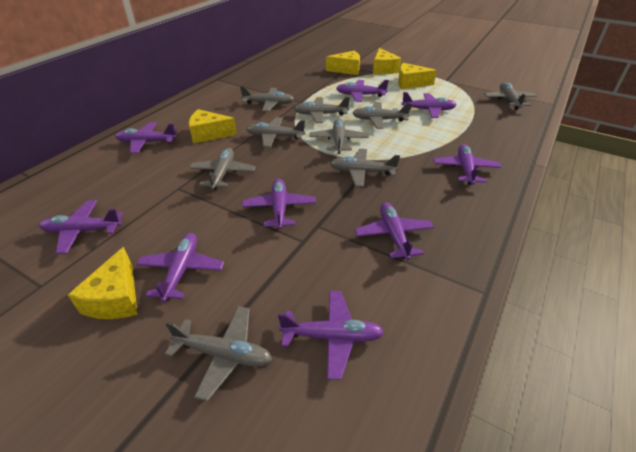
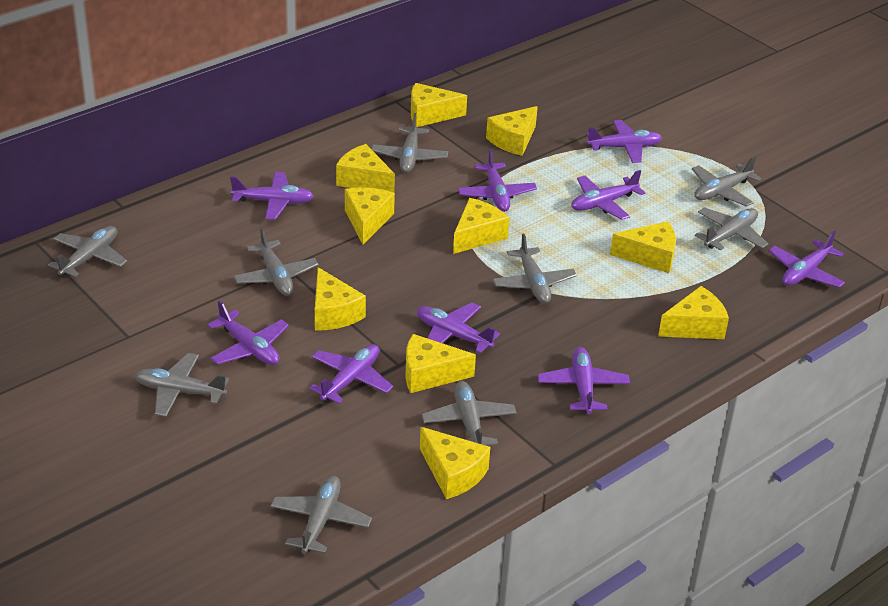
yellow cheese: [68,247,138,319] [189,109,237,144] [326,51,360,75] [373,48,401,74] [398,63,437,89] = 5 -> [315,267,366,331] [336,144,395,193] [345,187,395,245] [405,334,476,393] [411,83,467,127] [420,427,490,499] [453,198,509,254] [486,106,538,156] [610,222,676,273] [658,286,729,339] = 10

